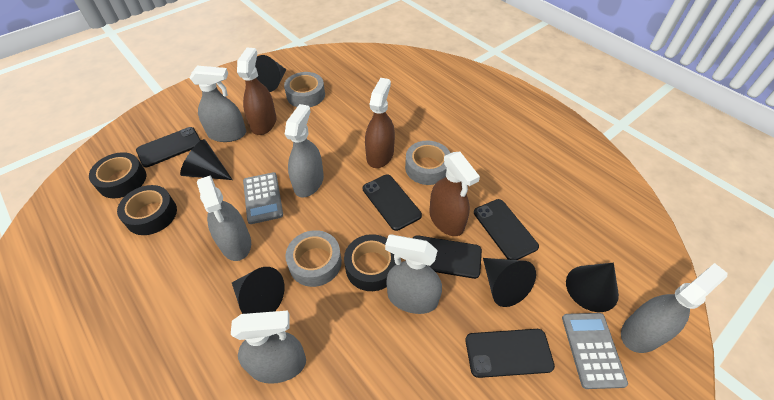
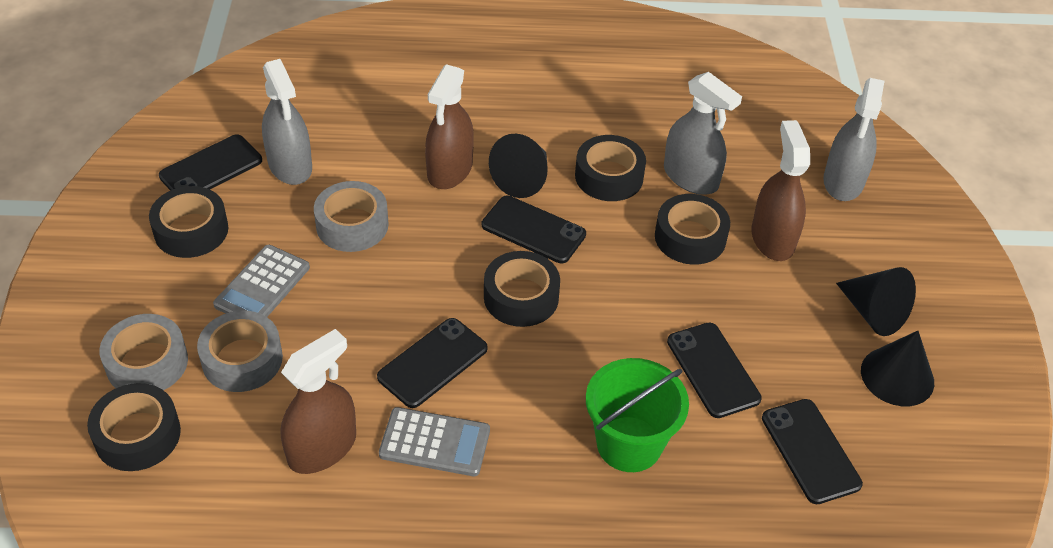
black cone: [180,139,233,180] [232,267,285,314] [255,55,286,92] [483,258,536,307] [566,263,619,312] = 5 -> [489,134,548,198] [836,267,916,336] [861,331,934,406] = 3
black tape: [89,152,146,198] [117,185,177,235] [344,234,396,291] = 3 -> [87,383,181,471] [149,186,228,258] [484,251,560,327] [575,135,646,201] [655,194,730,265] = 5
green bucket: none = 0 -> [586,358,689,472] = 1
grey spray bottle: [190,66,246,142] [197,175,251,261] [231,311,306,384] [285,104,324,198] [385,234,442,314] [621,263,727,353] = 6 -> [262,59,312,185] [664,72,742,195] [823,78,885,201] = 3

